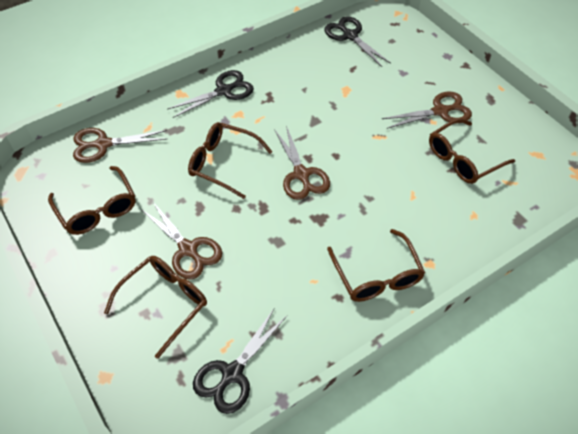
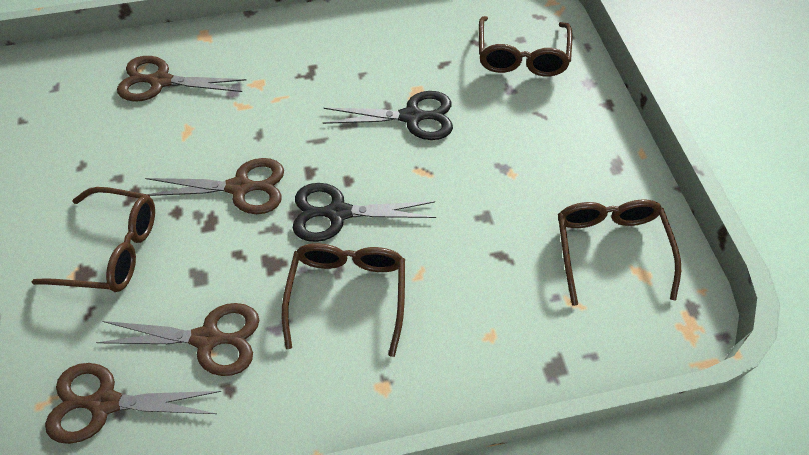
black scissors: [167,70,254,118] [193,309,287,414] [324,16,391,67] = 3 -> [293,183,436,242] [323,91,453,140] = 2
brown glasses: [48,166,136,235] [104,256,207,359] [188,122,273,199] [327,229,425,302] [429,118,515,184] = 5 -> [32,187,155,292] [282,243,405,357] [479,16,573,77] [558,199,681,306] = 4

